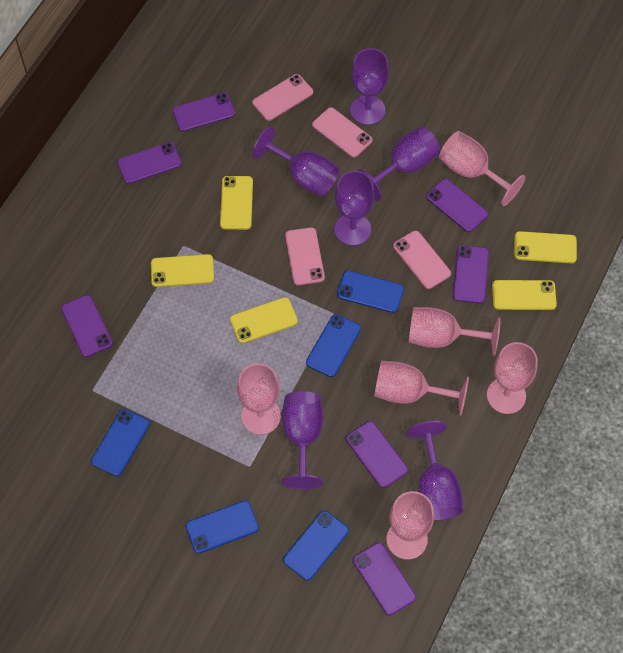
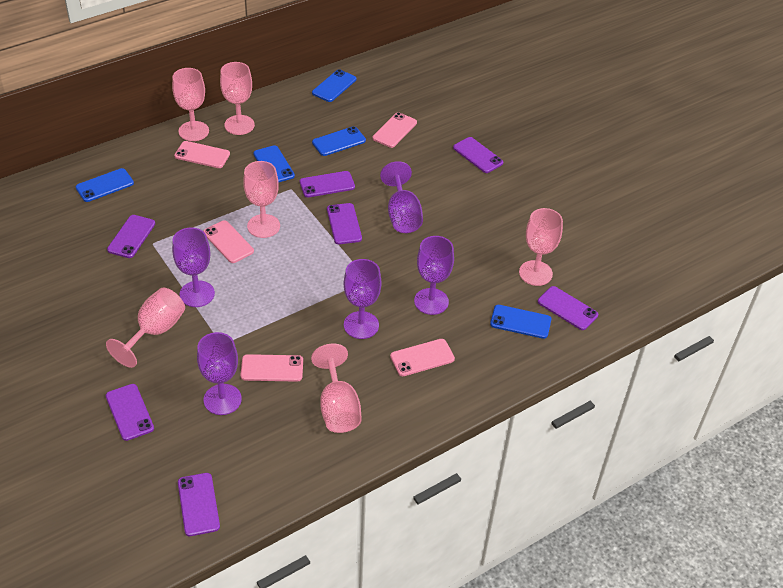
pink phone: [252,74,313,121] [285,227,325,285] [312,107,373,158] [393,231,451,289] = 4 -> [174,141,230,168] [203,220,254,263] [241,354,303,382] [372,112,417,148] [390,339,455,376] = 5
purple goblet: [252,126,339,197] [282,391,323,490] [334,171,375,246] [350,48,389,125] [358,126,440,201] [407,421,464,521] = 6 -> [172,228,215,307] [197,332,242,415] [344,259,382,339] [380,161,423,233] [414,236,454,315] = 5
yellow phone: [151,254,214,287] [220,176,253,230] [230,297,298,343] [492,280,557,310] [514,231,577,264] = 5 -> none = 0

